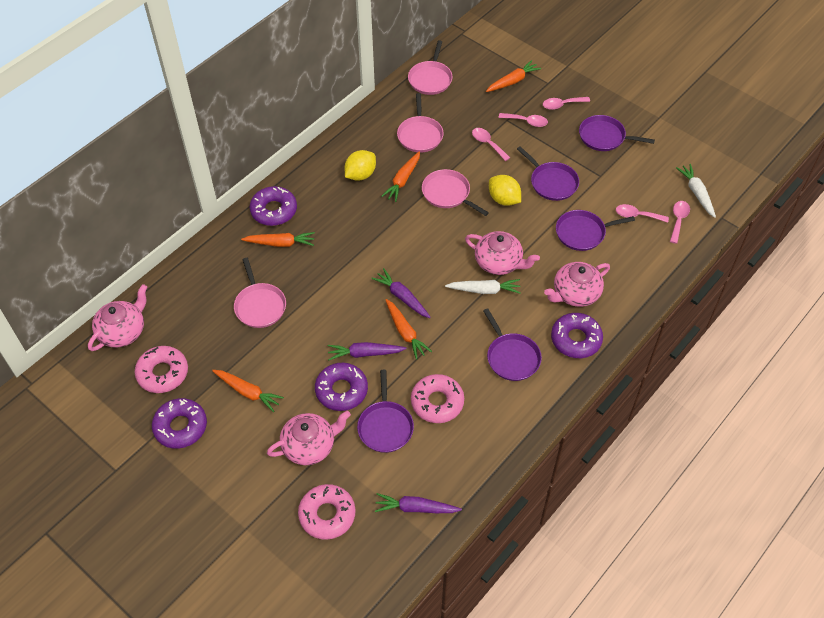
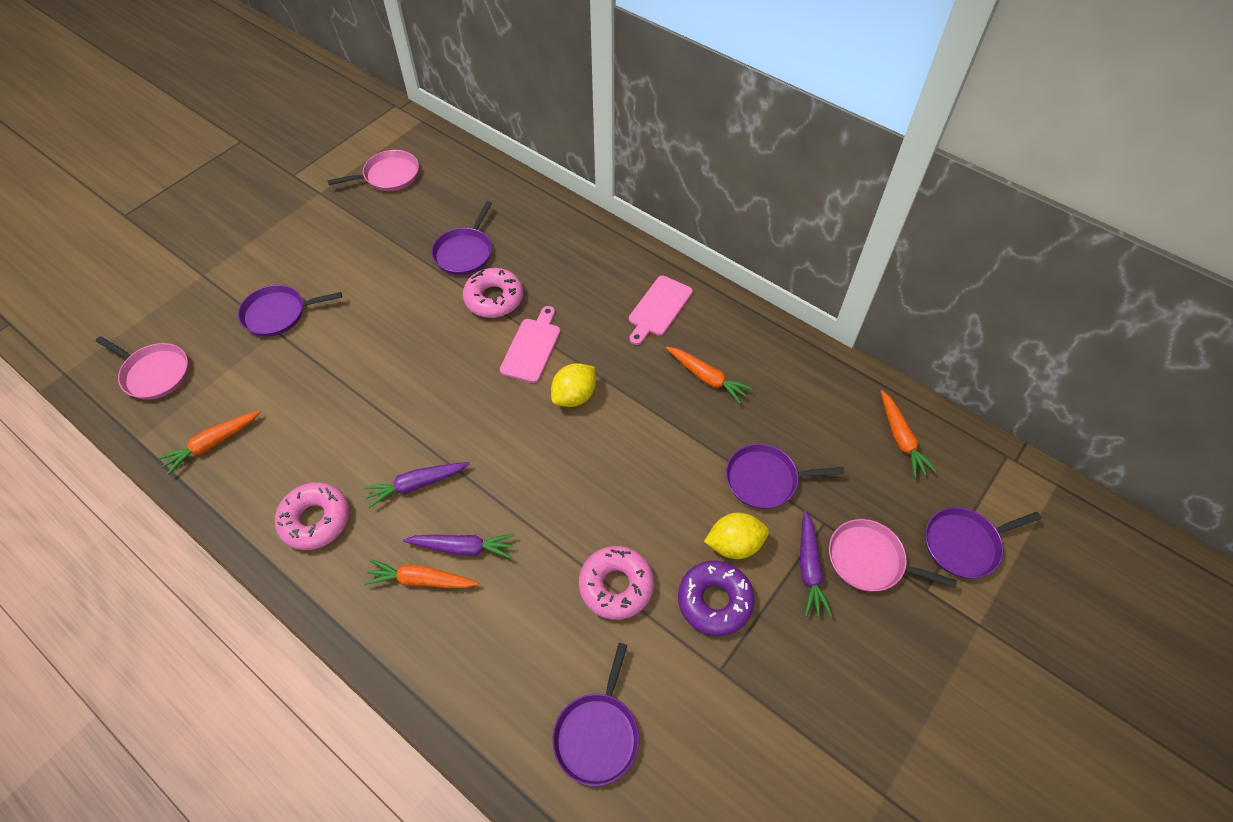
orange carrot: [212,370,284,412] [241,232,315,247] [381,151,420,202] [385,299,432,360] [486,60,541,92] = 5 -> [158,410,260,475] [364,559,479,588] [666,347,752,404] [881,390,937,478] = 4
pink cutting board: none = 0 -> [500,306,560,383] [629,276,693,345] = 2
pink pan: [234,258,286,328] [397,93,444,153] [408,40,452,95] [422,169,489,216] = 4 -> [95,336,188,400] [327,150,419,191] [829,519,957,591] = 3
pink spoon: [472,128,510,161] [499,113,548,127] [543,97,590,110] [616,204,669,223] [670,201,690,244] = 5 -> none = 0
pink teapot: [88,284,147,351] [267,411,351,465] [465,231,540,275] [544,262,610,307] = 4 -> none = 0
purple donut: [152,398,207,449] [250,186,297,226] [315,363,368,411] [551,313,603,358] = 4 -> [678,561,755,636] = 1
white carrot: [445,279,521,294] [676,164,716,218] = 2 -> none = 0

